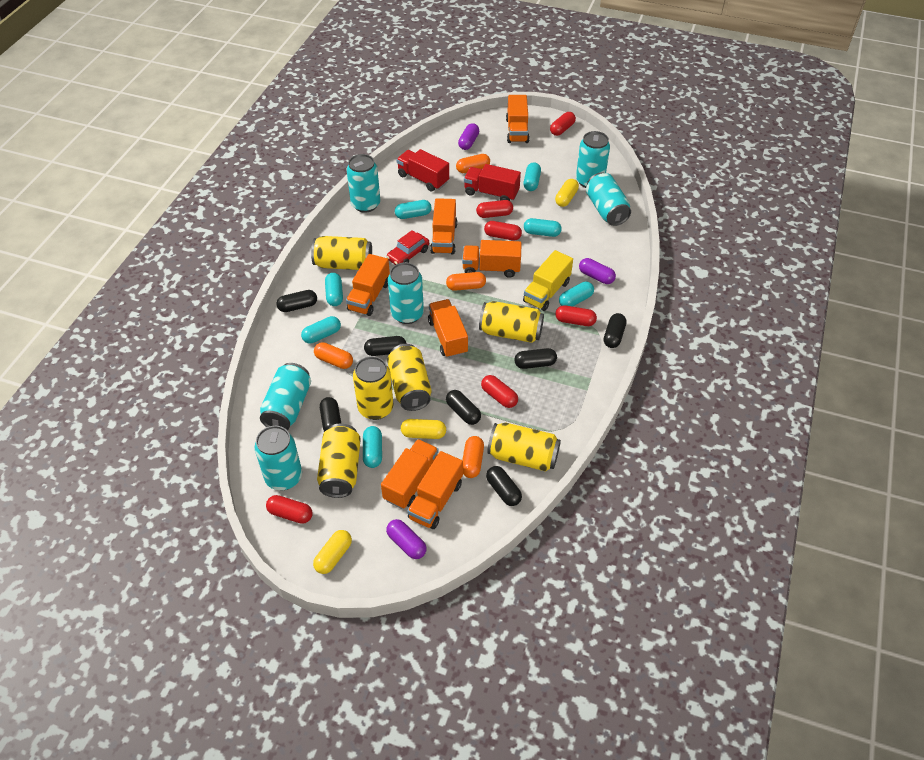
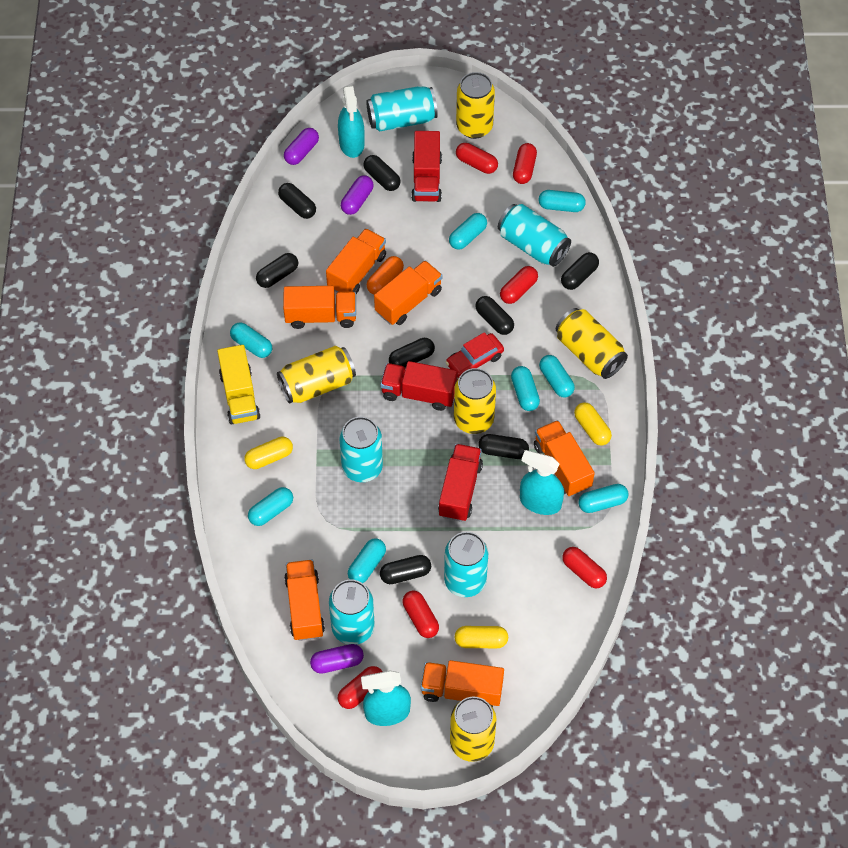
black capsule: [276,290,317,312] [320,397,342,432] [364,336,407,356] [446,390,481,425] [486,466,522,506] [514,348,557,369] [604,313,626,348] = 7 -> [256,253,298,288] [278,183,316,219] [363,155,401,191] [380,555,431,584] [389,338,435,368] [475,296,514,335] [479,434,529,459] [561,252,599,290] = 8
orange capsule: [314,342,353,369] [446,272,486,291] [456,154,490,173] [463,436,484,478] = 4 -> [367,256,404,295] = 1
orange truck: [346,254,390,316] [381,439,439,509] [407,451,463,529] [428,299,468,358] [430,198,457,255] [462,240,522,278] [506,95,530,143] = 7 -> [283,286,356,329] [284,560,325,641] [326,228,386,294] [374,260,443,325] [421,660,504,707] [534,420,595,497] = 6
red truck: [396,149,449,191] [464,164,521,201] = 2 -> [380,361,458,411] [411,131,442,202] [438,444,483,522] = 3
turquoise can: [254,426,302,490] [260,363,311,430] [347,154,380,213] [388,262,424,324] [576,131,610,188] [586,172,631,226] = 6 -> [329,579,374,645] [340,417,383,482] [366,86,438,131] [444,532,488,597] [498,204,571,267] = 5
turquoise capsule: [301,316,341,344] [325,273,343,306] [363,426,382,468] [395,200,432,219] [523,162,541,191] [524,218,562,237] [559,281,594,307] = 7 -> [230,322,272,358] [248,487,293,526] [348,538,386,583] [449,213,487,250] [511,366,540,411] [538,190,586,212] [539,355,575,398] [578,484,628,513] = 8
turquoise spray bottle: none = 0 -> [338,85,365,158] [361,670,411,726] [520,450,564,515] = 3
yellow can: [311,236,372,270] [317,424,361,498] [353,356,394,420] [387,344,431,411] [479,301,544,343] [487,423,561,471] = 6 -> [277,346,356,404] [450,697,496,762] [454,368,496,434] [456,72,495,139] [556,308,628,379] = 5

